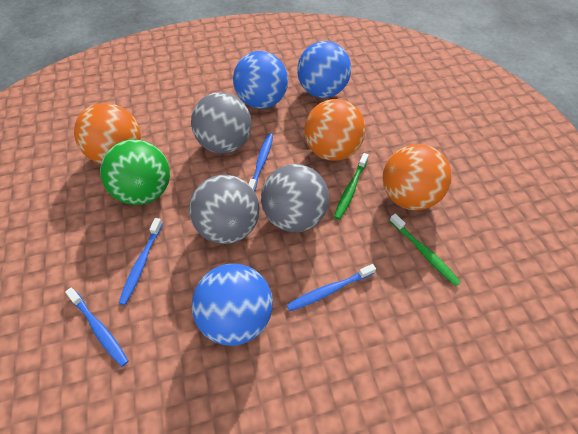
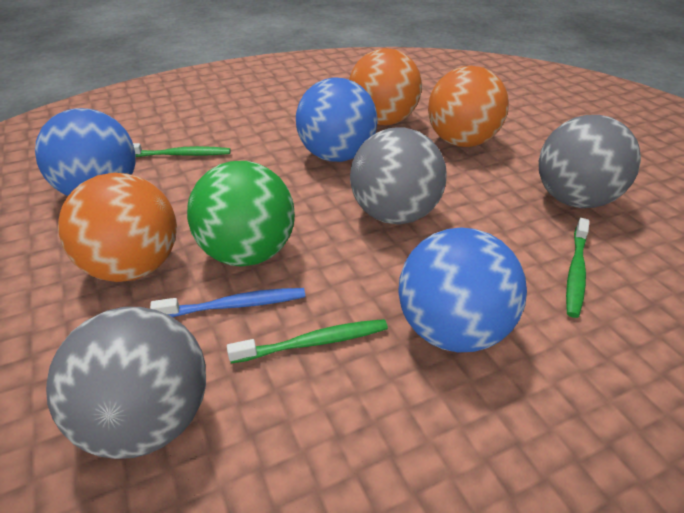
blue toothbrush: [65,288,129,367] [119,218,163,305] [249,133,273,191] [287,264,376,311] = 4 -> [150,288,305,317] = 1
green toothbrush: [334,153,369,220] [390,214,461,286] = 2 -> [133,143,231,157] [227,319,388,363] [566,218,589,318] = 3

